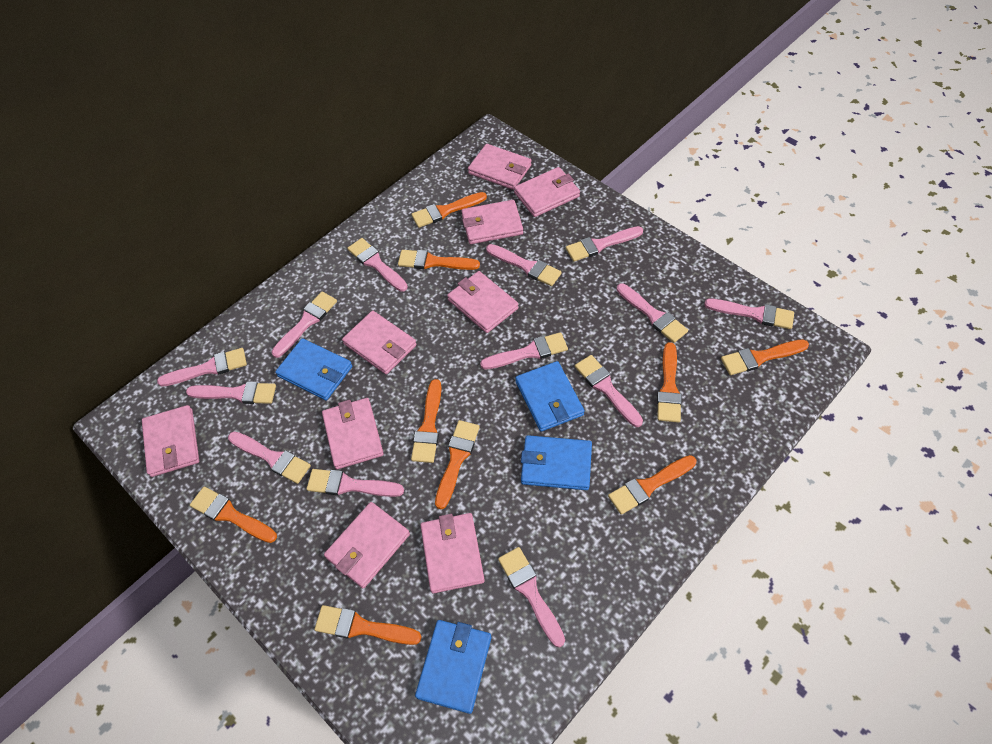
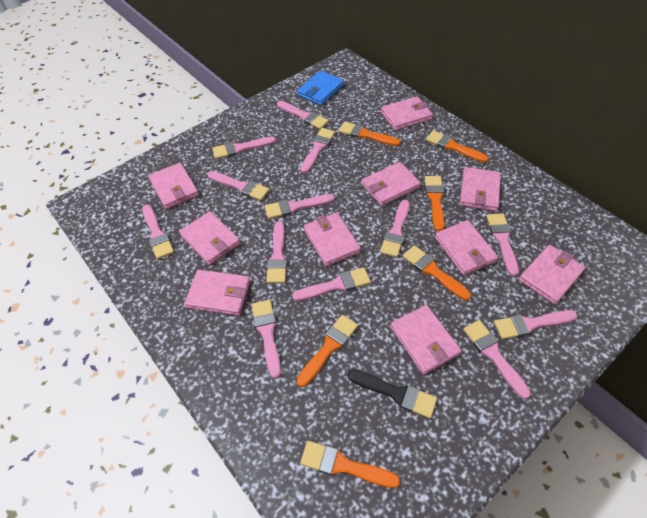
black brush: none = 0 -> [347,369,437,418] = 1
blue wallet: [275,338,352,401] [415,620,491,714] [515,361,584,432] [521,435,592,490] = 4 -> [297,70,344,105] = 1
orange brush: [190,486,277,543] [314,605,422,645] [398,250,480,270] [411,379,442,463] [412,192,487,228] [435,420,480,510] [608,455,696,515] [657,342,682,423] [721,339,809,375] = 9 -> [297,315,358,387] [300,441,400,488] [339,122,401,146] [403,245,471,300] [425,176,444,231] [426,131,489,163] = 6
pink wallet: [142,405,199,477] [322,398,384,469] [324,502,410,588] [342,311,417,374] [420,513,485,593] [447,271,519,333] [461,200,523,244] [468,144,532,190] [514,167,580,217] = 9 -> [148,163,199,209] [179,211,240,265] [184,270,250,316] [304,213,361,266] [362,162,421,206] [381,96,433,131] [390,305,462,374] [435,220,498,275] [460,167,501,211] [519,245,586,304] = 10

